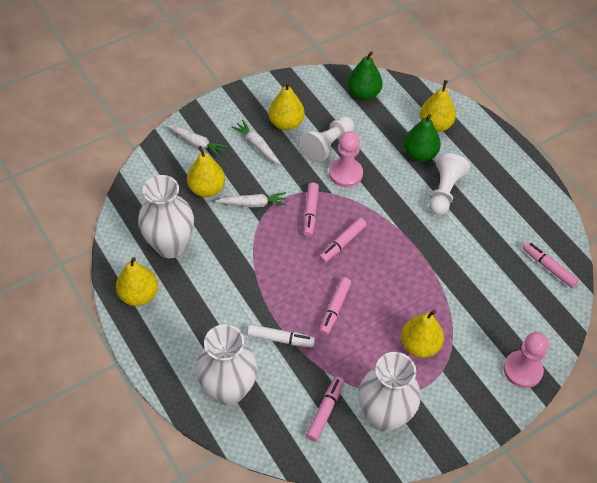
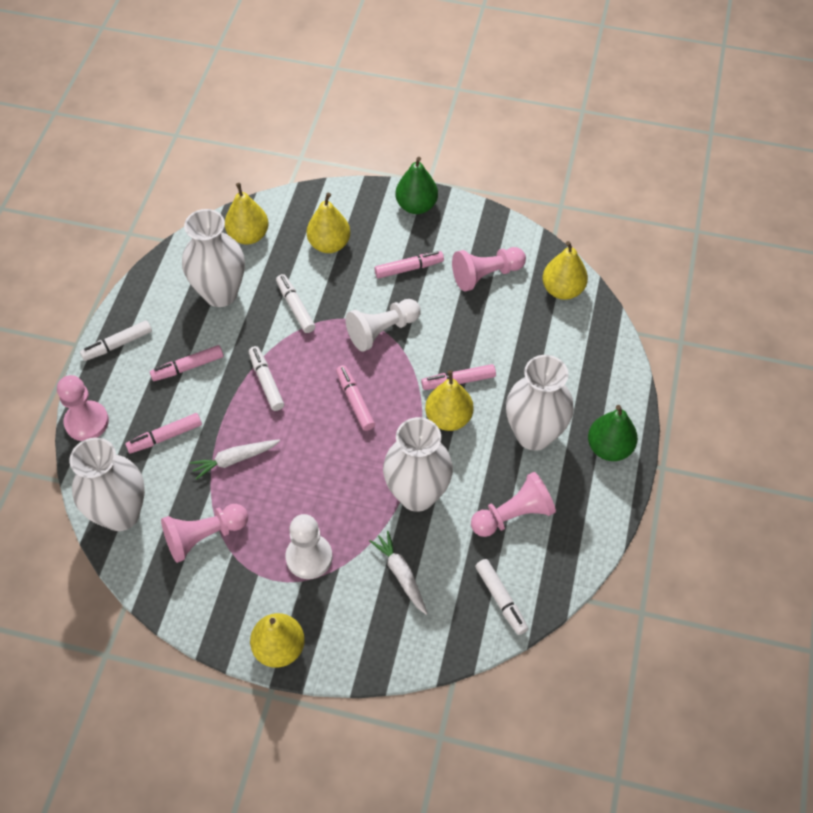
pink pawn: [329,131,363,187] [503,332,549,388] = 2 -> [57,375,109,441] [161,504,248,563] [452,247,526,291] [471,472,556,537] = 4
white carrot: [166,125,228,157] [215,192,287,207] [231,120,281,165] = 3 -> [190,439,280,480] [370,531,428,615] = 2
white marker: [247,324,315,347] = 1 -> [80,320,152,361] [249,346,284,411] [276,274,315,333] [475,559,528,635] = 4
white vase: [138,175,194,259] [196,324,258,405] [358,352,421,432] = 3 -> [70,437,145,531] [182,209,245,307] [383,417,453,512] [506,355,574,451] = 4

